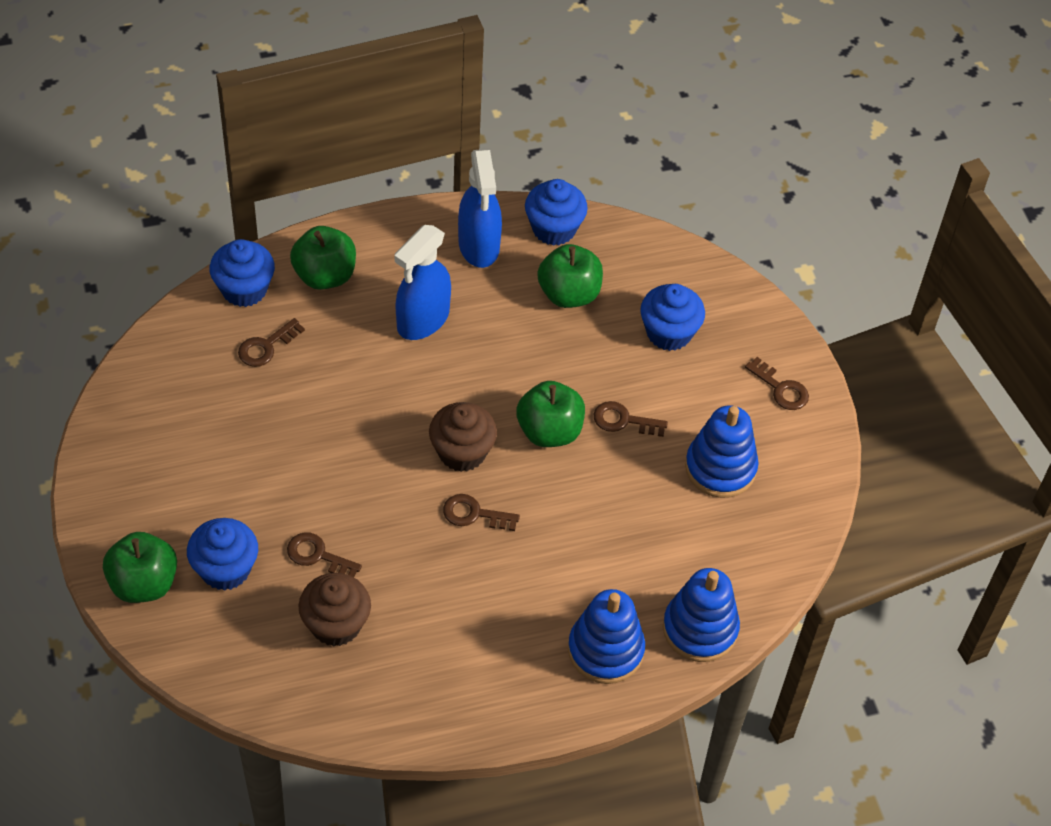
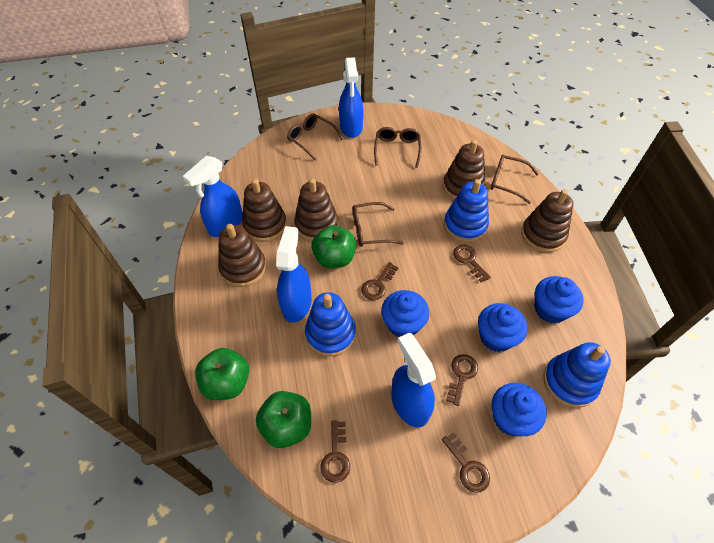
blue spray bottle: [394,225,451,340] [458,149,502,268] = 2 -> [183,156,243,237] [276,226,312,323] [339,57,363,138] [391,333,436,428] = 4
brown cupcake: [298,573,371,647] [429,402,497,472] = 2 -> none = 0
brown glasses: none = 0 -> [287,113,343,161] [353,202,404,247] [374,127,421,168] [490,155,539,204] = 4
brown stacking toy: none = 0 -> [218,224,266,287] [242,179,287,242] [294,178,338,241] [443,140,485,200] [521,189,574,252] = 5
green apple: [103,532,177,603] [290,226,356,290] [516,381,585,447] [537,244,603,308] = 4 -> [195,348,249,400] [256,391,311,448] [311,225,356,269] = 3

